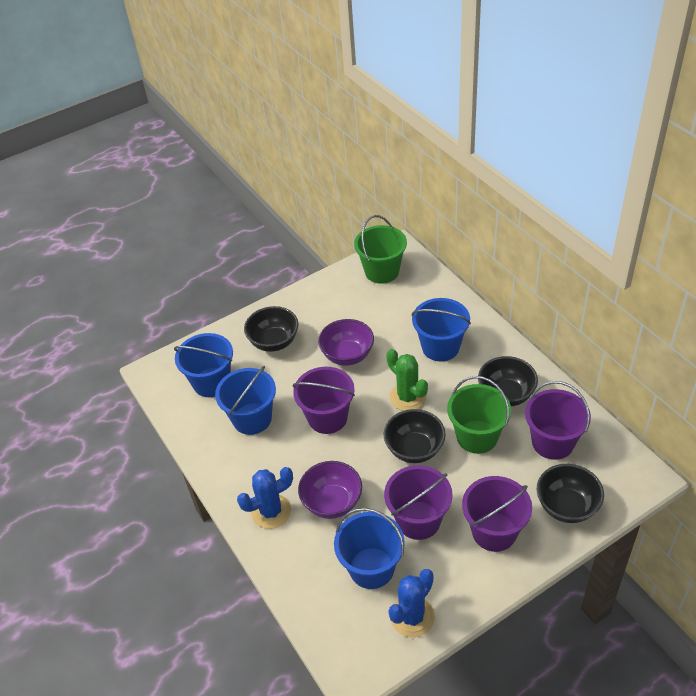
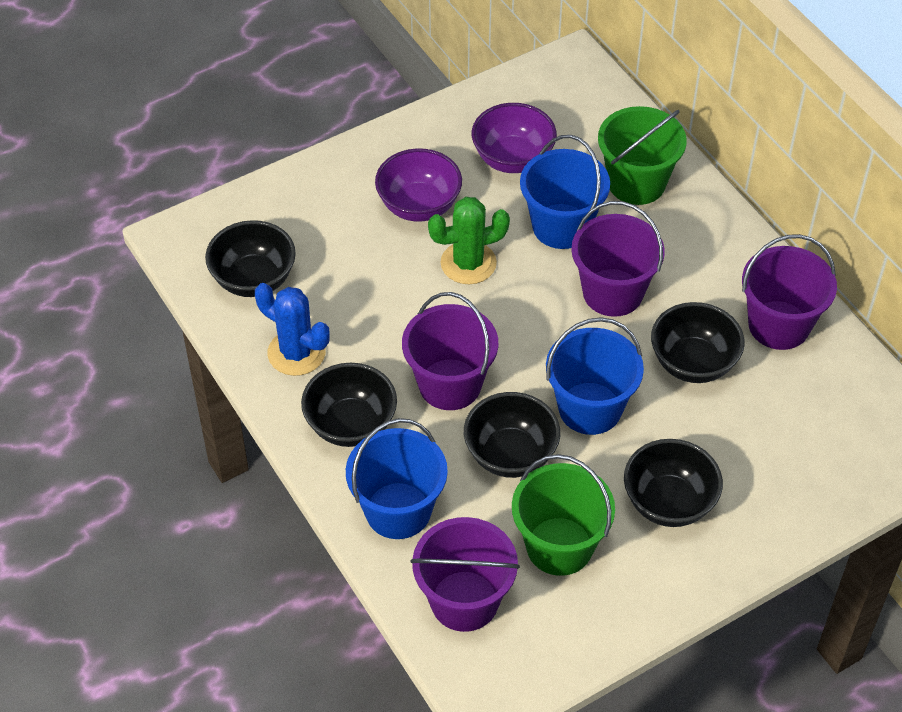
black bowl: [244,306,298,352] [383,409,446,463] [478,356,538,406] [537,464,604,523] = 4 -> [205,220,296,297] [301,363,397,447] [464,392,560,478] [624,439,723,527] [651,302,745,383] = 5
blue bucket: [174,333,233,397] [215,366,276,435] [334,508,405,589] [412,298,471,361] = 4 -> [346,418,448,539] [520,135,610,249] [546,317,644,435] = 3
blue cactus: [237,467,293,529] [389,569,435,638] = 2 -> [255,283,330,376] = 1

